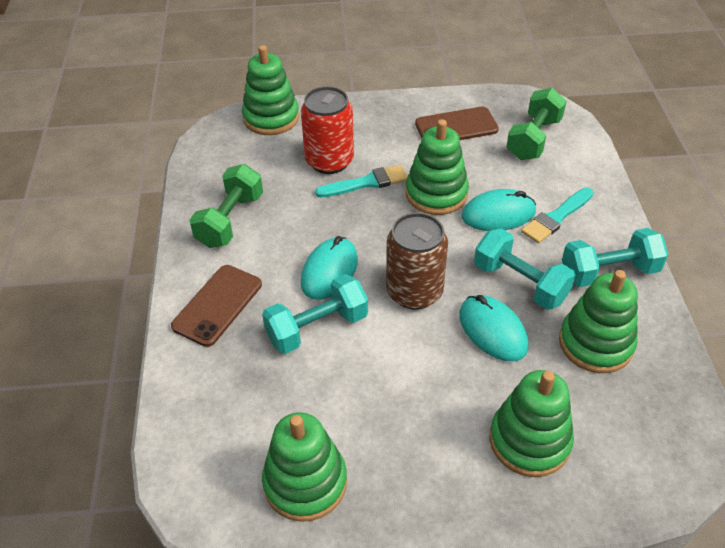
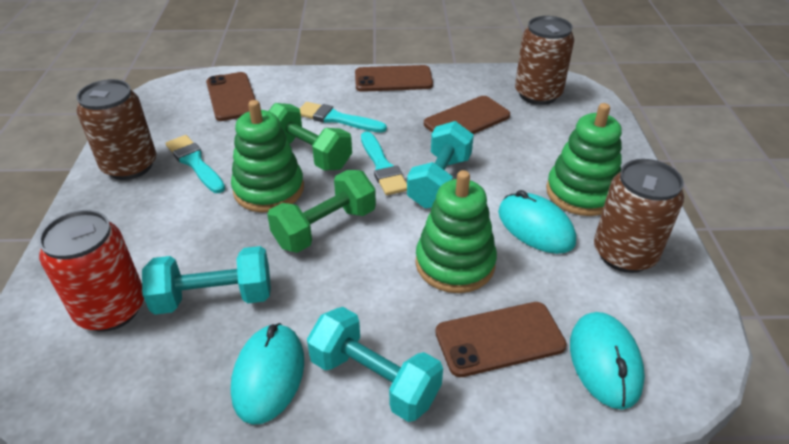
brown can: [386,213,448,310] = 1 -> [76,79,156,180] [515,16,574,105] [594,159,684,273] = 3
brown phone: [171,265,262,347] [415,106,499,140] = 2 -> [206,72,256,121] [355,65,433,92] [424,96,510,134] [435,302,567,377] = 4
green stacking toy: [242,45,299,135] [262,412,347,522] [406,119,469,215] [489,370,574,477] [559,270,638,373] = 5 -> [231,100,304,212] [415,170,497,293] [546,103,622,216] = 3
turquoise brush: [315,165,408,197] [521,188,594,243] = 2 -> [166,135,225,193] [300,102,387,133] [361,131,407,195] = 3

